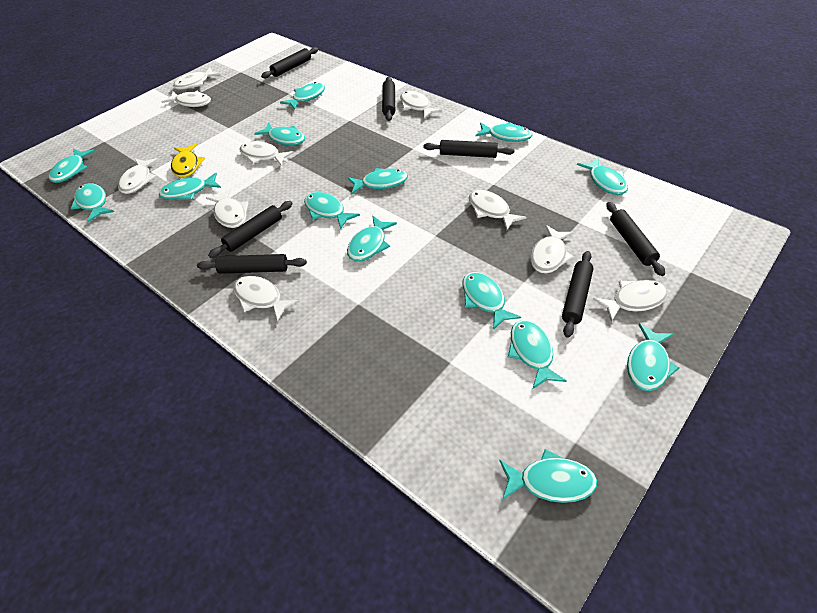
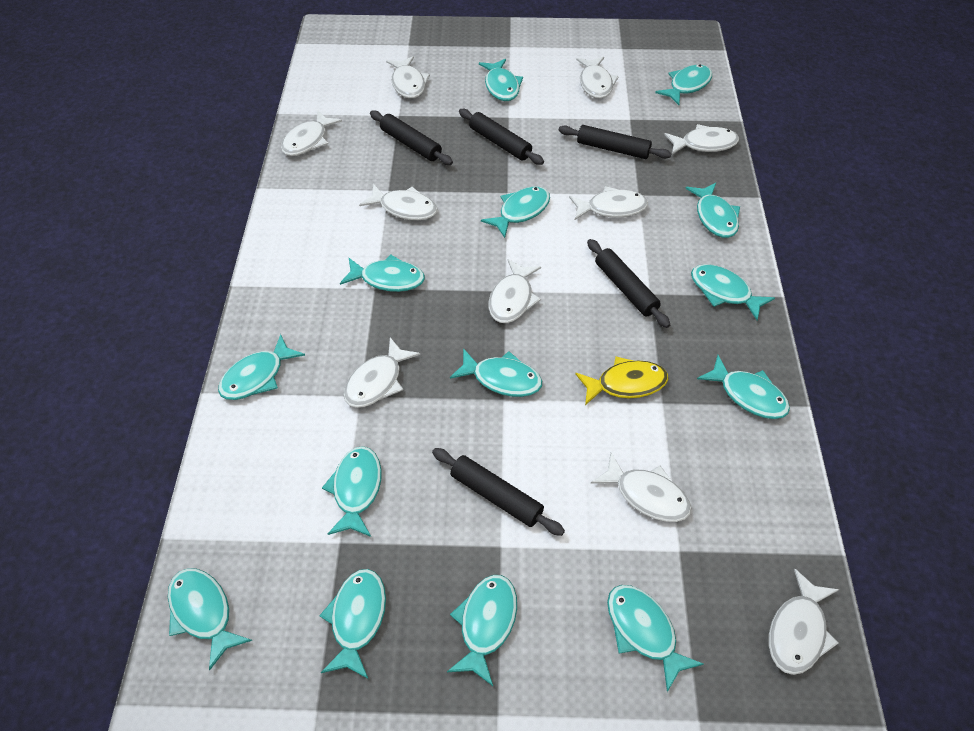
black rolling pin: [197,254,307,274] [208,201,293,258] [261,47,318,78] [382,77,395,121] [423,140,515,158] [562,251,593,338] [606,202,665,276] = 7 -> [370,110,453,165] [432,448,565,536] [459,109,544,165] [559,125,672,159] [587,239,670,328] = 5

